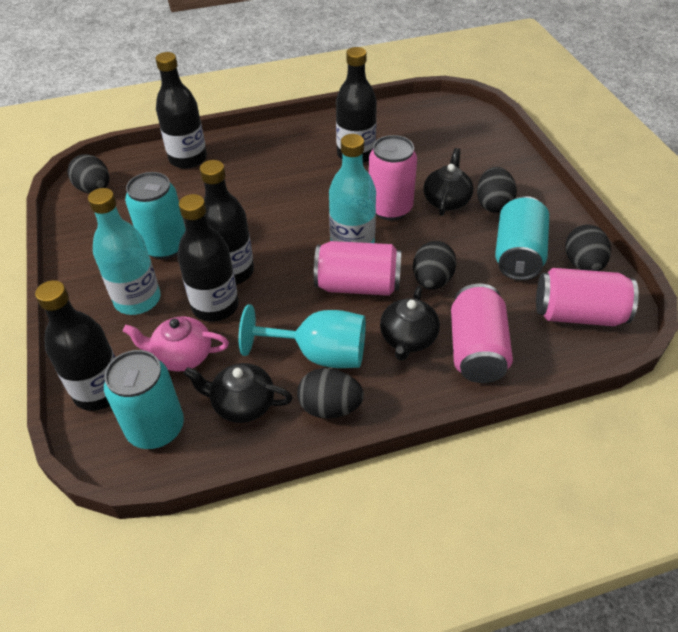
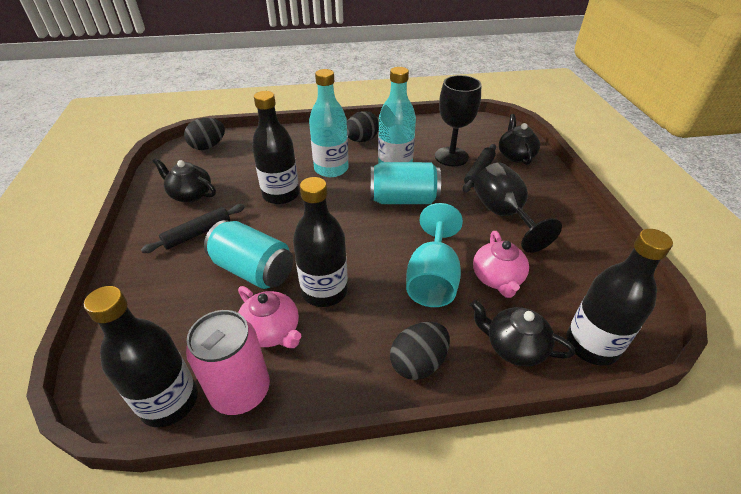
black bottle: [35,280,116,411] [156,52,207,169] [177,194,239,322] [200,160,254,284] [336,47,377,163] = 5 -> [84,286,198,428] [252,91,299,205] [293,177,348,307] [566,229,673,366] = 4
black egg: [67,154,110,194] [297,368,364,419] [413,241,457,290] [477,167,517,213] [565,224,611,271] = 5 -> [184,118,225,150] [347,111,379,142] [390,322,450,380] = 3
black goblet: none = 0 -> [435,75,482,166] [474,163,562,253] = 2
black rolling pin: none = 0 -> [141,204,245,253] [462,144,496,193] = 2
pink can: [314,241,401,296] [369,135,417,220] [451,283,513,383] [536,268,639,326] = 4 -> [186,310,270,415] = 1
pink teapot: [123,316,229,372] = 1 -> [238,286,301,348] [473,231,529,298] = 2
turquoise can: [104,350,184,449] [125,172,185,259] [495,196,549,280] = 3 -> [204,220,293,289] [371,162,441,204] = 2

